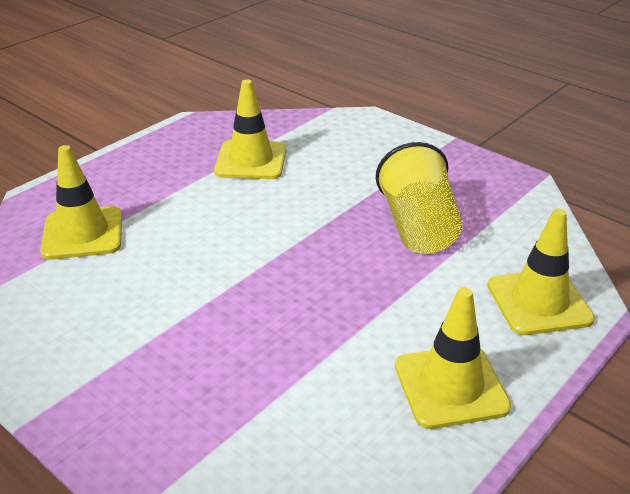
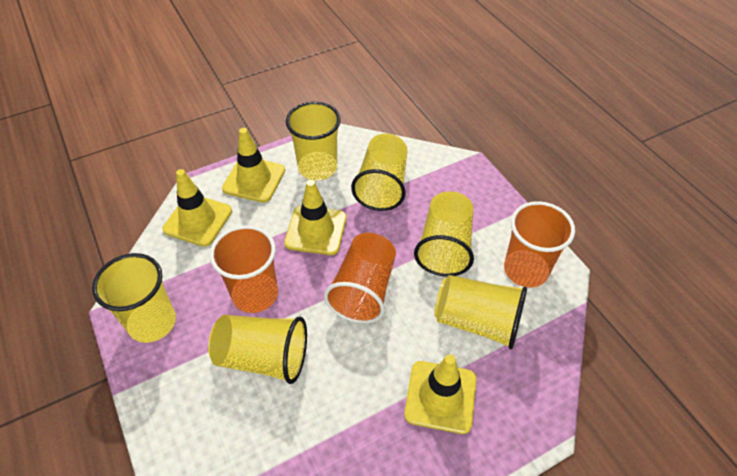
orange cup: none = 0 -> [210,225,278,313] [324,233,396,324] [504,201,575,288] = 3
yellow cup: [376,142,462,254] = 1 -> [92,253,176,343] [208,315,307,384] [286,102,341,180] [351,133,408,211] [414,191,474,277] [434,275,527,349] = 6

